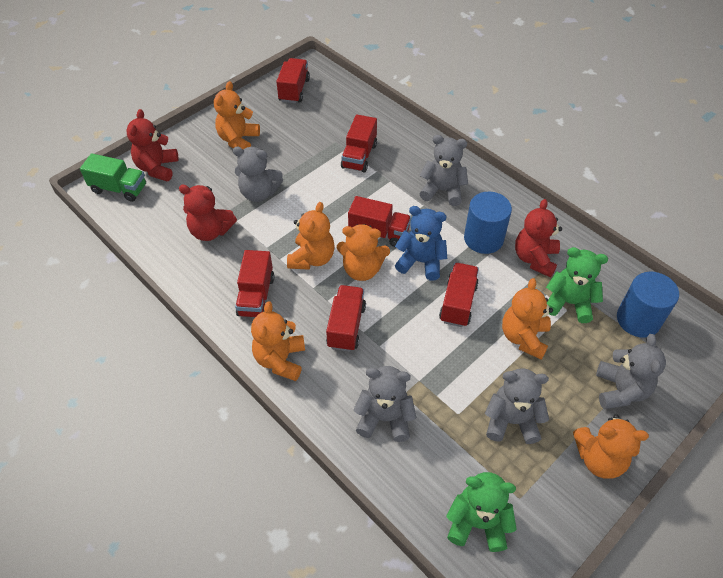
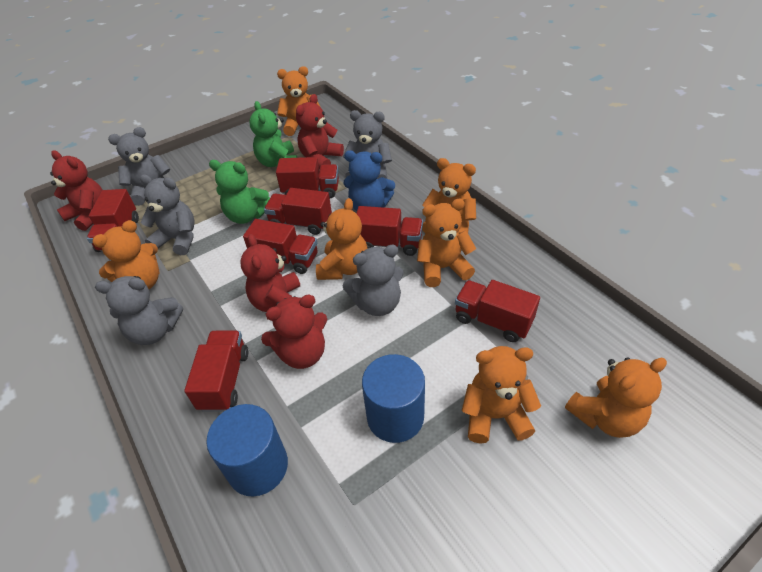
green truck: [80,153,146,202] = 1 -> none = 0
orange teddy bear: [214,81,260,149] [251,301,305,381] [287,202,335,270] [337,224,390,281] [502,278,553,360] [573,414,649,478] = 6 -> [92,220,159,289] [277,66,320,136] [316,198,368,280] [417,199,476,287] [422,158,476,234] [462,346,541,444] [565,358,667,438] = 7
red teddy bear: [126,109,179,181] [179,185,237,241] [515,199,562,277] = 3 -> [50,150,102,231] [240,234,302,312] [261,295,327,369] [296,94,344,169] = 4
red truck: [235,250,275,317] [276,58,310,103] [326,285,366,352] [341,114,377,173] [348,196,411,247] [439,263,479,327] = 6 -> [87,189,139,252] [184,330,248,412] [243,219,318,274] [264,188,332,235] [276,157,339,198] [356,206,423,256] [455,280,540,342] = 7

